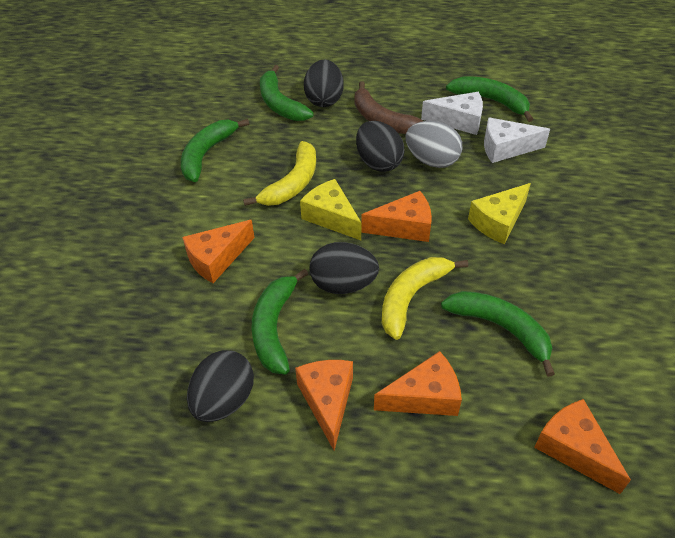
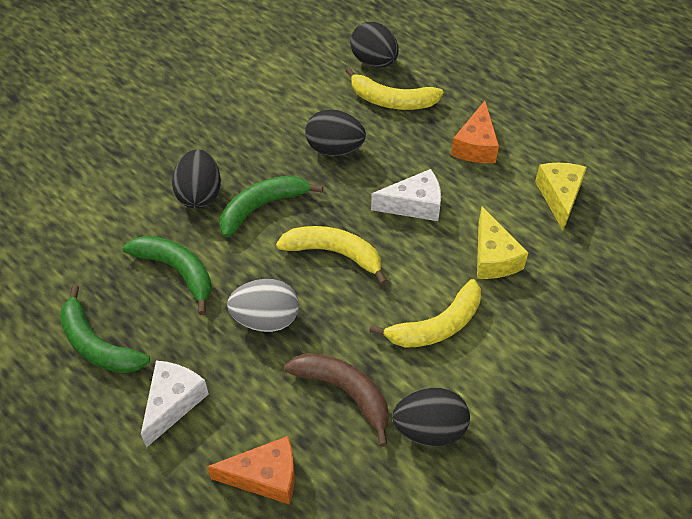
green banana: [181,119,249,182] [251,269,308,375] [260,65,314,121] [441,291,555,377] [446,76,533,122] = 5 -> [60,285,150,373] [123,236,212,315] [220,175,323,237] = 3
orange cheese: [182,220,255,283] [295,360,353,451] [361,191,432,242] [374,351,462,416] [534,399,631,494] = 5 -> [207,436,295,505] [451,101,499,163] = 2
yellow banana: [243,141,316,206] [382,257,468,340] = 2 -> [276,226,387,285] [345,67,443,110] [369,279,481,348] = 3

